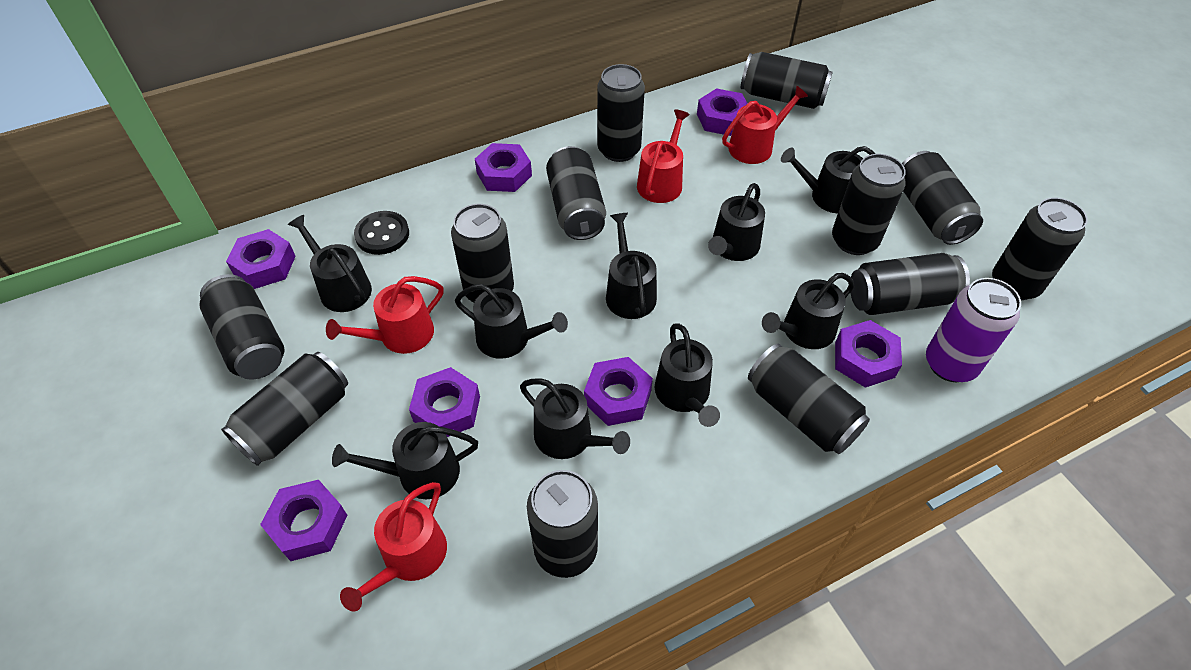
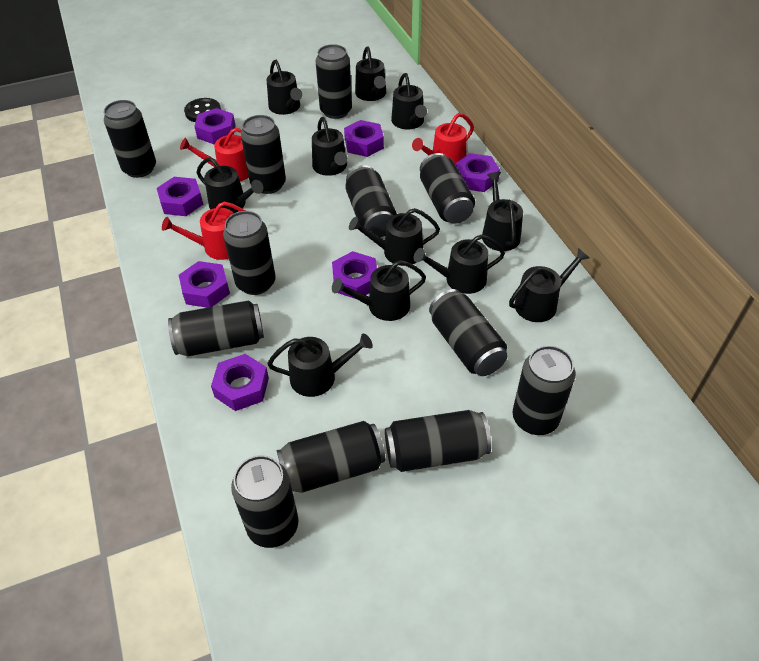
black watering can: [288,215,372,312] [332,422,478,499] [455,284,568,359] [520,378,630,459] [606,213,657,319] [655,323,720,427] [708,183,765,261] [762,273,854,349] [781,146,875,214] = 9 -> [197,157,263,213] [267,60,302,115] [267,334,373,397] [312,117,348,176] [332,260,426,321] [349,208,440,266] [355,46,386,101] [391,73,427,129] [414,234,505,294] [482,172,523,251] [509,248,590,322] = 11
purple can: [926,278,1021,382] = 1 -> none = 0
red watering can: [326,276,443,354] [340,482,447,611] [637,109,690,203] [722,85,808,164] = 4 -> [162,202,245,260] [180,128,249,181] [412,113,474,164] = 3

